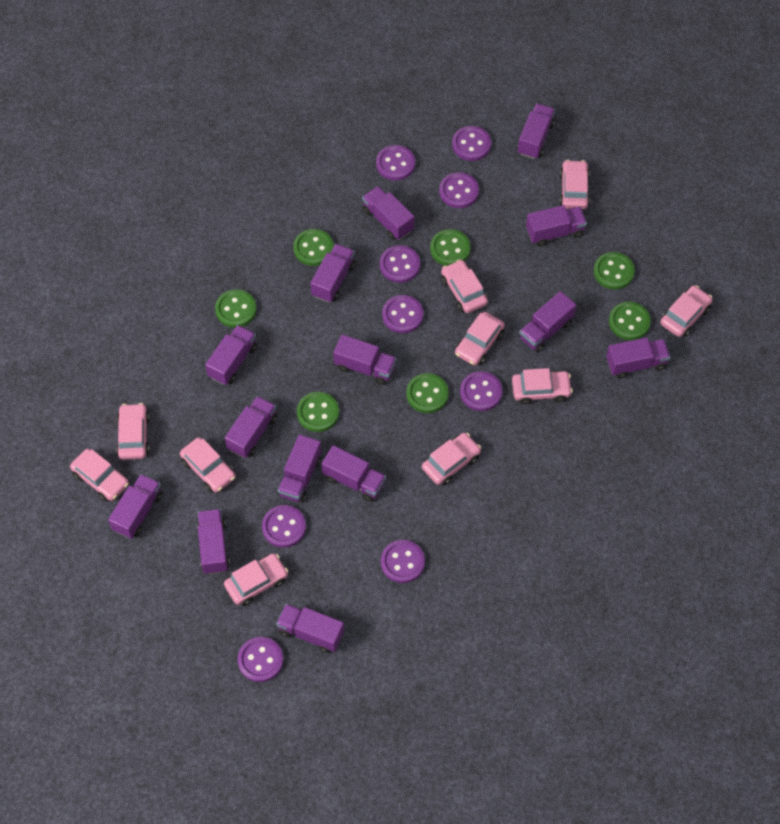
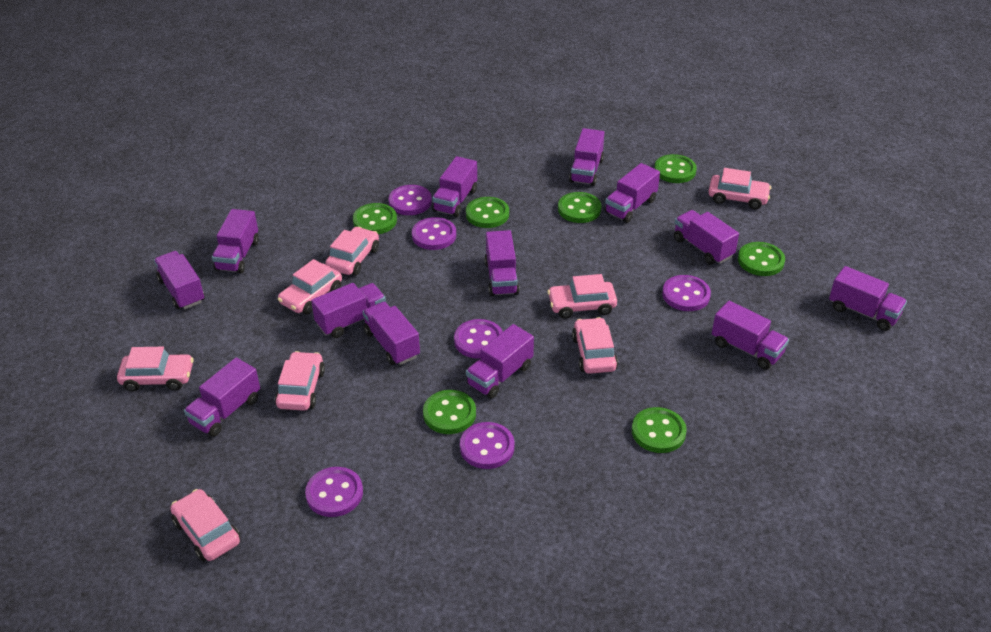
pink car: [70,449,129,502] [116,403,150,460] [180,437,236,493] [224,553,288,606] [422,433,481,485] [441,259,488,313] [455,312,505,366] [512,368,573,405] [559,160,590,209] [660,285,713,337] = 10 -> [117,347,193,392] [170,489,241,562] [275,351,325,411] [278,259,342,315] [325,227,379,275] [547,274,617,319] [572,317,618,374] [709,168,771,209] = 8
purple button: [238,637,283,682] [262,505,306,548] [376,145,415,180] [380,245,420,283] [381,540,425,583] [382,295,423,333] [439,172,479,208] [452,126,491,161] [460,371,502,411] = 9 -> [305,467,363,517] [389,185,432,215] [412,217,456,250] [454,319,503,359] [460,422,515,469] [662,275,711,311] = 6
purple truck: [108,474,163,539] [197,509,230,574] [205,325,257,385] [225,396,277,458] [276,604,344,653] [278,435,322,503] [311,244,355,303] [322,445,386,502] [333,334,396,385] [362,186,415,240] [518,103,555,159] [519,291,576,352] [526,205,587,247] [606,338,671,379] = 14 -> [154,251,205,309] [184,358,260,437] [212,209,259,273] [311,283,386,338] [363,302,420,365] [432,156,477,217] [466,324,534,399] [484,230,520,296] [569,128,604,186] [605,163,660,223] [674,210,739,264] [712,301,789,369] [829,266,907,331] = 13

